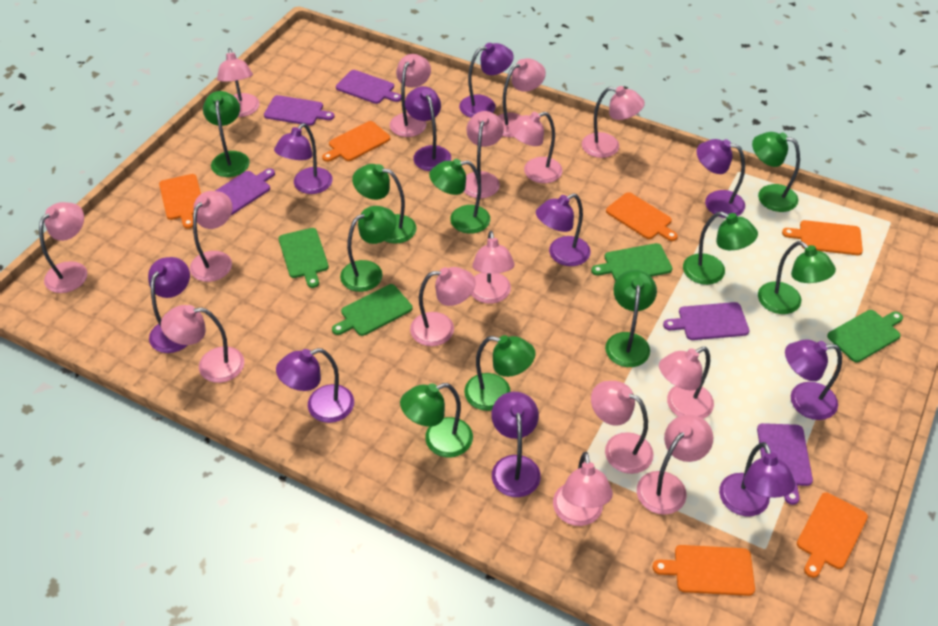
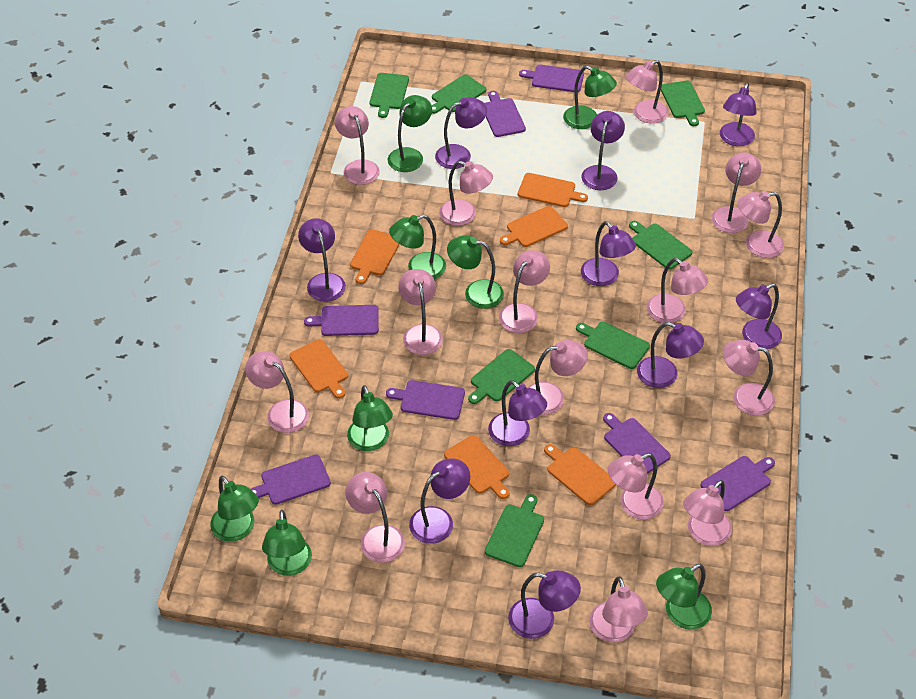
green cutting board: [279,228,329,288] [332,284,413,336] [591,243,673,281] [827,310,903,363] = 4 -> [370,73,409,118] [432,75,486,114] [468,349,535,404] [485,494,544,567] [576,322,650,369] [629,221,692,270] [661,81,705,126] = 7
green lamp: [203,91,250,177] [340,206,396,292] [352,164,417,244] [400,383,473,457] [429,159,490,234] [464,335,536,411] [605,270,657,367] [683,211,758,285] [752,132,800,212] [758,241,836,314] = 10 -> [210,475,259,542] [262,510,312,576] [347,385,393,451] [388,95,432,172] [389,215,446,279] [447,235,504,309] [563,65,617,129] [656,564,712,630] = 8
purple cutting board: [215,168,275,215] [264,95,335,126] [336,70,401,104] [663,302,749,340] [757,423,813,505] = 5 -> [251,455,331,505] [304,305,379,336] [386,380,465,420] [485,91,526,137] [519,65,584,92] [603,413,671,474] [701,456,775,511] = 7

